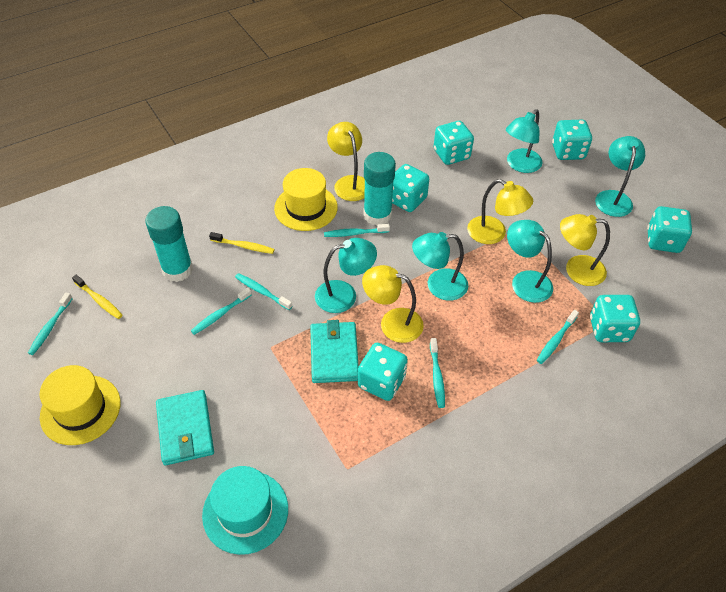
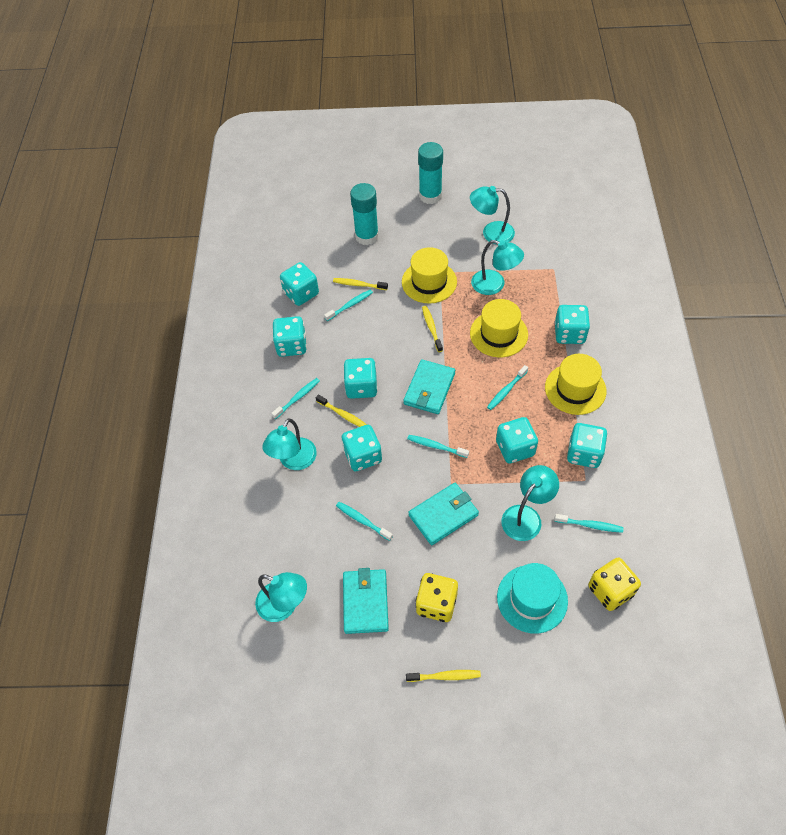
turquoise dice: [358,343,408,401] [392,164,429,212] [434,121,474,165] [552,120,592,160] [590,295,640,342] [647,206,692,253] = 6 -> [273,316,307,357] [280,262,319,306] [342,425,382,472] [343,358,378,399] [496,417,538,464] [554,305,590,344] [567,423,608,468] = 7
turquoise wallet: [156,390,214,465] [310,320,359,383] = 2 -> [343,568,389,634] [403,359,455,414] [408,483,479,545] = 3
yellow dice: none = 0 -> [416,573,458,622] [588,557,641,611] = 2
yellow hat: [40,365,121,445] [274,168,338,231] = 2 -> [402,247,457,304] [470,299,528,358] [545,354,607,415] = 3
yellow lamp: [327,122,365,201] [362,265,424,343] [467,179,533,244] [560,214,610,286] = 4 -> none = 0
yellow toothbrush: [72,275,123,319] [209,232,275,254] = 2 -> [316,395,367,427] [333,278,388,290] [406,670,481,682] [422,306,443,352] = 4

